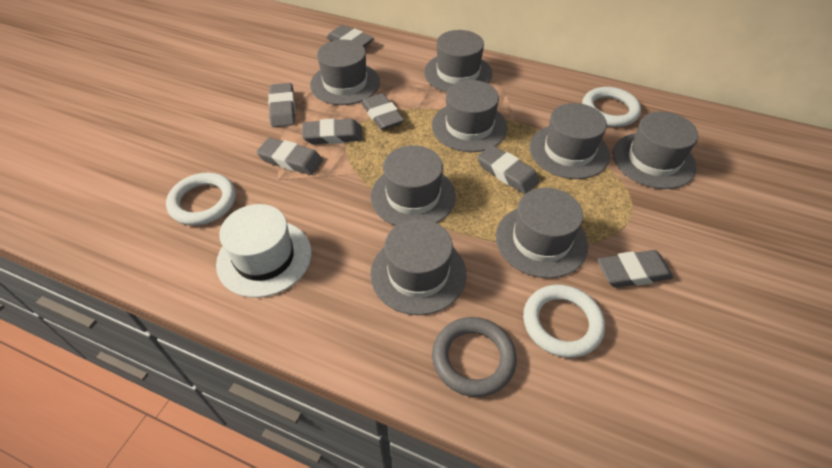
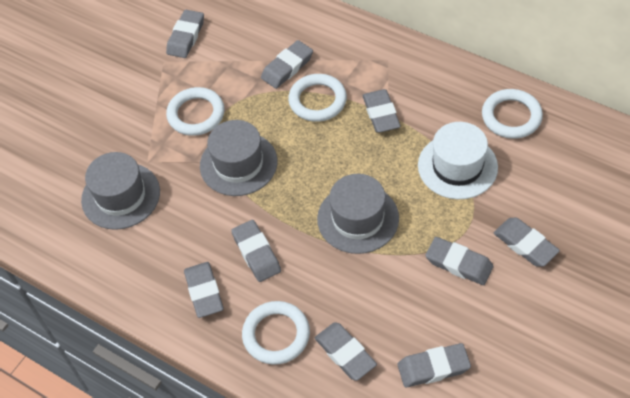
grey eraser: [257,138,323,175] [268,83,295,127] [302,119,363,145] [326,25,374,47] [361,93,404,130] [477,145,540,194] [597,250,673,288] = 7 -> [166,10,204,58] [184,262,224,318] [231,220,281,282] [261,40,313,89] [315,322,377,381] [362,89,401,133] [397,343,471,388] [425,237,493,285] [494,217,560,267] = 9
grey hat: [310,40,380,105] [370,145,456,226] [370,219,466,315] [424,30,492,92] [432,80,507,152] [496,188,588,278] [530,103,610,179] [613,112,698,189] = 8 -> [81,152,160,230] [200,120,277,196] [317,174,399,254] = 3
grey ring: [432,317,517,397] = 1 -> none = 0
white ring: [166,173,236,226] [523,285,605,358] [582,87,641,127] = 3 -> [166,87,225,136] [242,301,310,365] [288,74,347,122] [482,89,543,139] = 4

